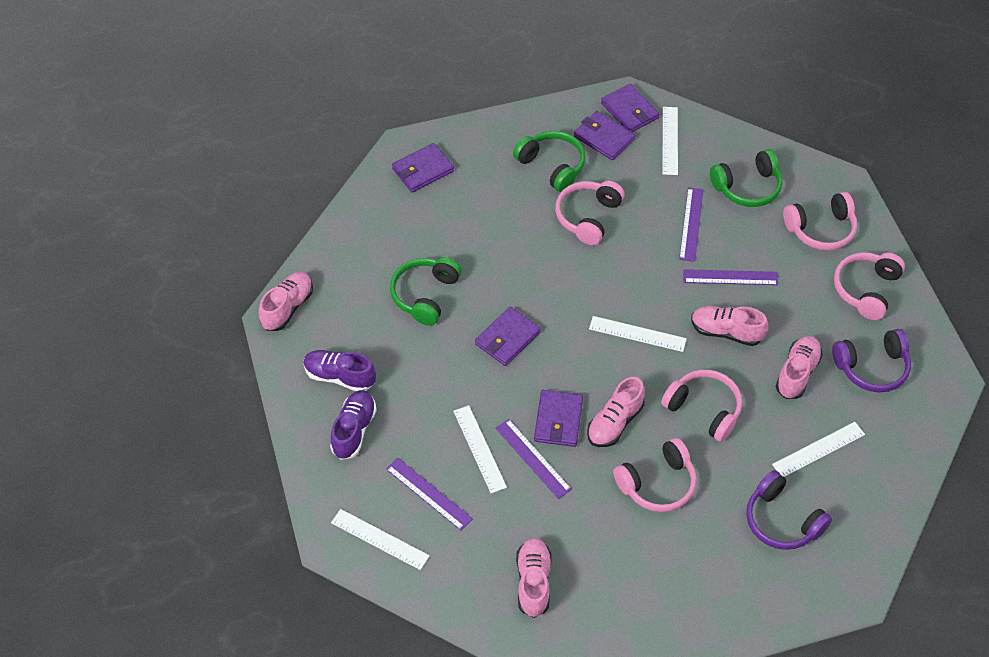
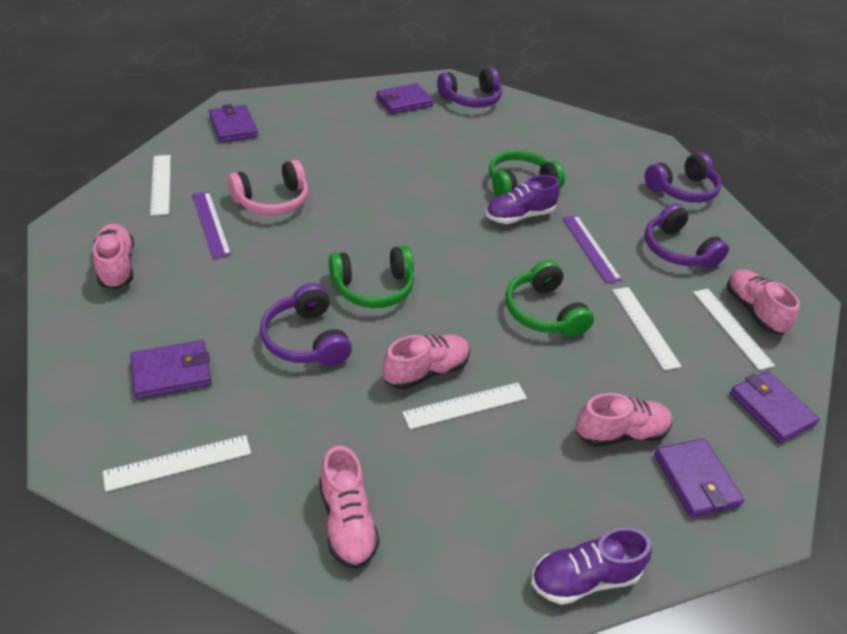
pink headphones: [555,181,625,245] [613,438,697,512] [661,370,742,442] [783,192,857,250] [834,252,905,320] = 5 -> [228,160,308,215] = 1
purple headphones: [746,470,832,550] [832,329,911,392] = 2 -> [260,283,352,366] [437,67,502,108] [645,152,722,203] [645,203,729,268] = 4
purple ruler: [386,458,473,530] [496,419,572,499] [679,187,703,262] [683,269,778,285] = 4 -> [192,192,232,259] [562,215,622,283] = 2

